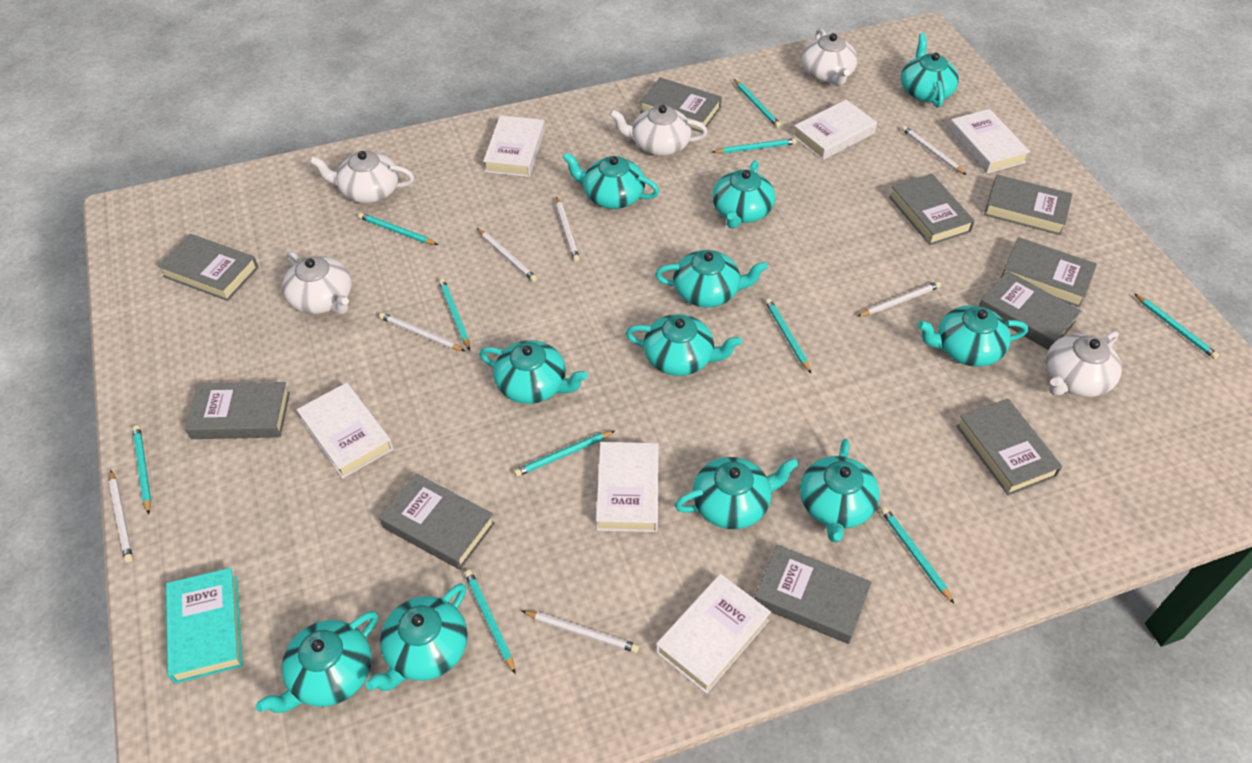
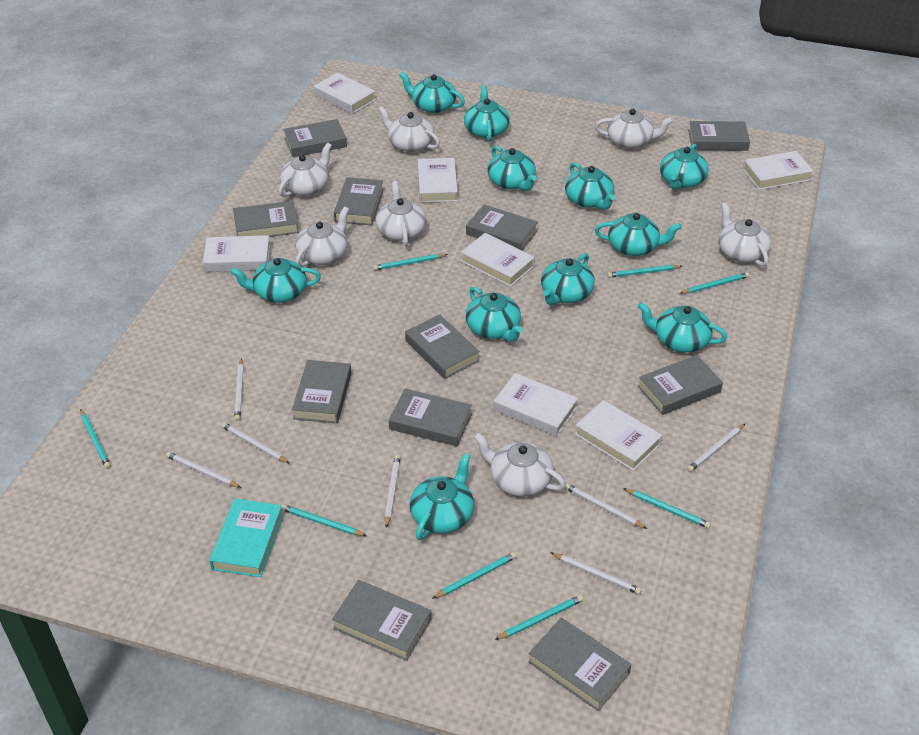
grey book: [158,234,259,301] [185,382,290,439] [379,473,495,570] [640,77,722,132] [754,545,872,644] [889,174,975,245] [956,399,1062,496] [979,271,1081,350] [984,174,1072,235] [1001,237,1097,307] = 10 -> [233,201,299,237] [283,119,347,157] [292,360,352,423] [332,580,432,661] [334,177,384,225] [389,389,472,446] [405,315,480,379] [466,204,538,250] [528,617,631,711] [638,355,723,415] [688,121,750,151] = 11
turquoise pencil: [133,425,151,515] [358,213,438,245] [439,279,470,350] [464,570,516,674] [514,431,614,477] [713,138,797,154] [734,79,781,128] [765,298,811,373] [881,507,954,604] [1134,293,1219,359] = 10 -> [80,409,111,469] [281,504,367,536] [373,254,448,271] [432,552,517,599] [495,595,583,640] [607,265,682,278] [623,488,711,529] [681,272,749,294] = 8
white book: [296,382,393,479] [483,115,545,177] [596,442,659,532] [656,574,771,694] [793,100,877,160] [948,109,1030,174] = 6 -> [203,235,270,272] [314,73,376,114] [418,158,458,203] [461,233,535,287] [494,373,578,436] [575,400,662,471] [743,151,814,190] = 7
white teapot: [282,251,352,315] [310,151,414,203] [610,105,708,156] [801,28,857,86] [1046,331,1122,397] = 5 -> [278,143,332,197] [295,207,349,267] [376,181,426,246] [378,106,440,152] [474,433,566,497] [595,109,673,149] [719,202,771,267] = 7

